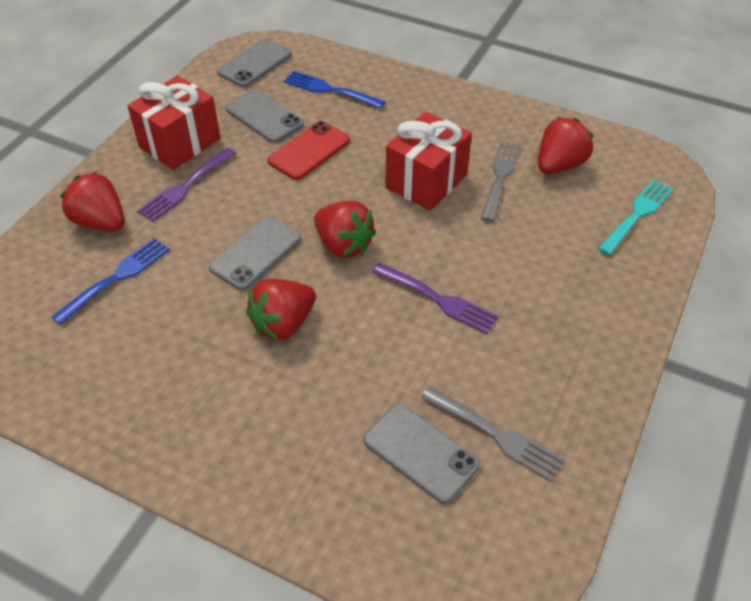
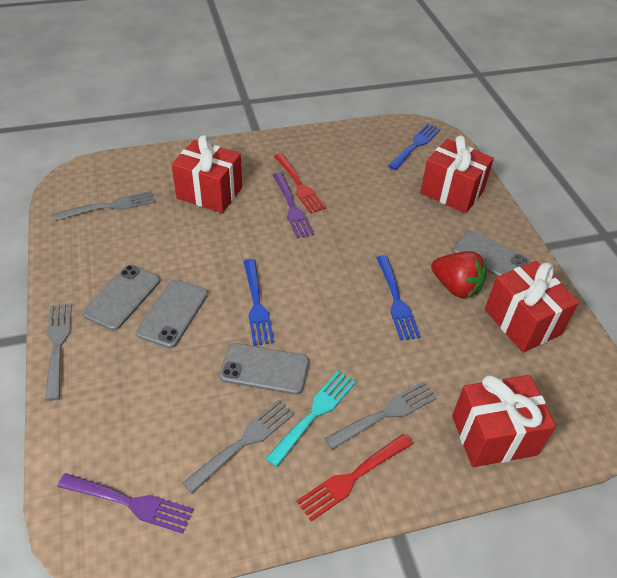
blue fork: [52,238,170,325] [284,71,385,109] = 2 -> [244,259,274,346] [376,255,421,340] [388,124,441,170] = 3
grey fork: [421,386,565,482] [481,141,521,222] = 2 -> [45,304,72,401] [54,191,155,221] [182,400,294,493] [324,381,437,450] = 4
red fork: none = 0 -> [274,153,326,213] [297,434,413,521] = 2
red gift: [127,76,221,170] [386,112,472,211] = 2 -> [172,135,242,213] [420,135,494,213] [452,375,556,467] [485,261,579,353] = 4
red phone: [267,121,350,180] = 1 -> none = 0
red strawberry: [60,172,125,231] [246,279,316,341] [314,201,376,258] [538,117,594,174] = 4 -> [431,251,487,299] = 1

